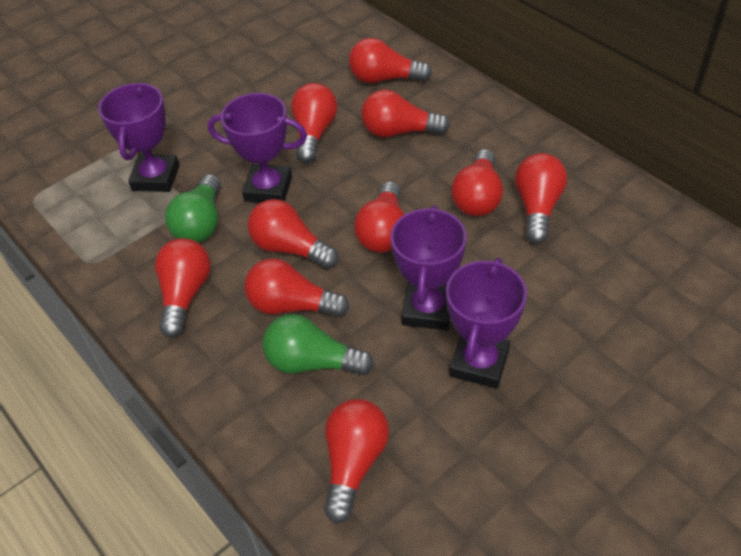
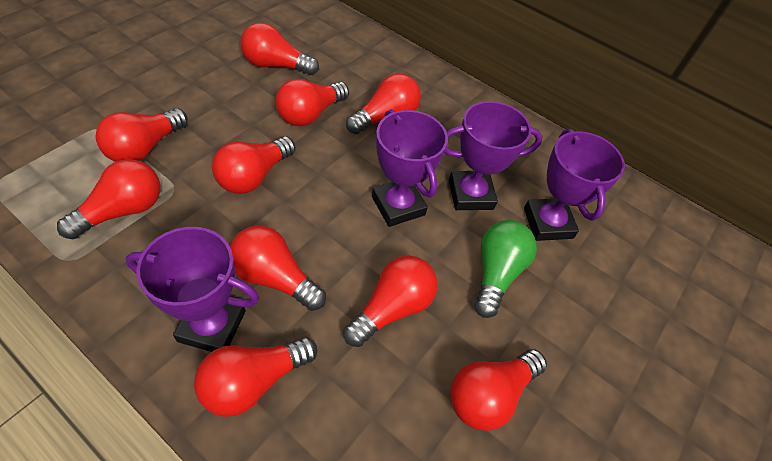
green light bulb: [165,174,221,243] [262,314,374,375] = 2 -> [474,220,537,318] = 1

